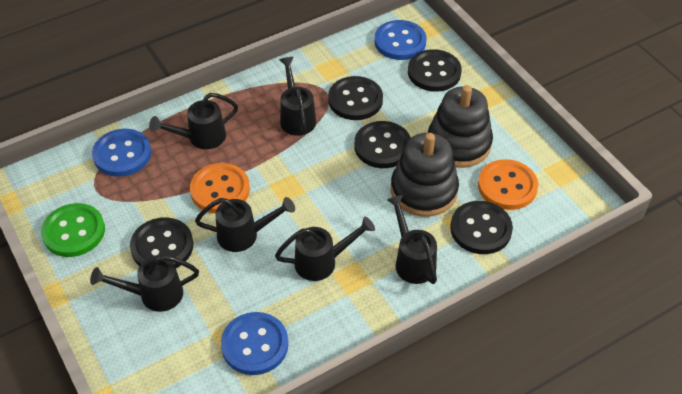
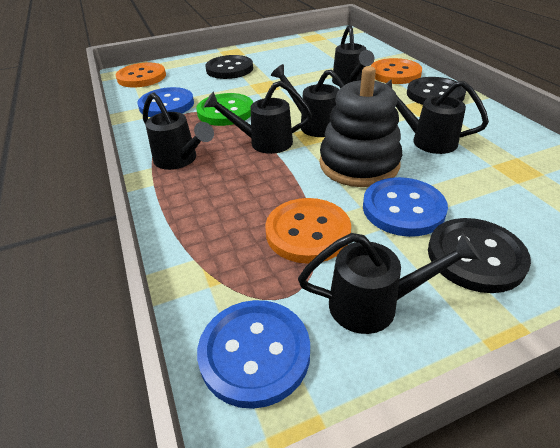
black button: [130,217,193,268] [328,76,383,120] [354,121,411,168] [408,49,462,92] [450,201,513,254] = 5 -> [205,55,253,79] [407,77,466,105] [428,218,531,293] = 3
black stacking toy: [391,133,459,217] [428,85,493,168] = 2 -> [320,66,402,187] = 1
orange button: [190,163,250,213] [478,159,538,210] = 2 -> [116,63,166,88] [265,198,351,264] [371,58,422,84] = 3

